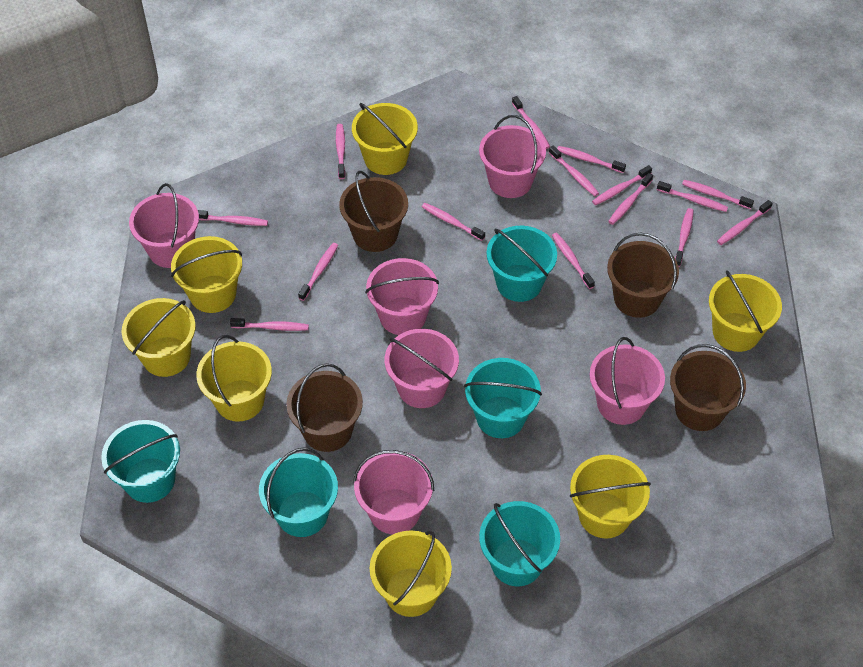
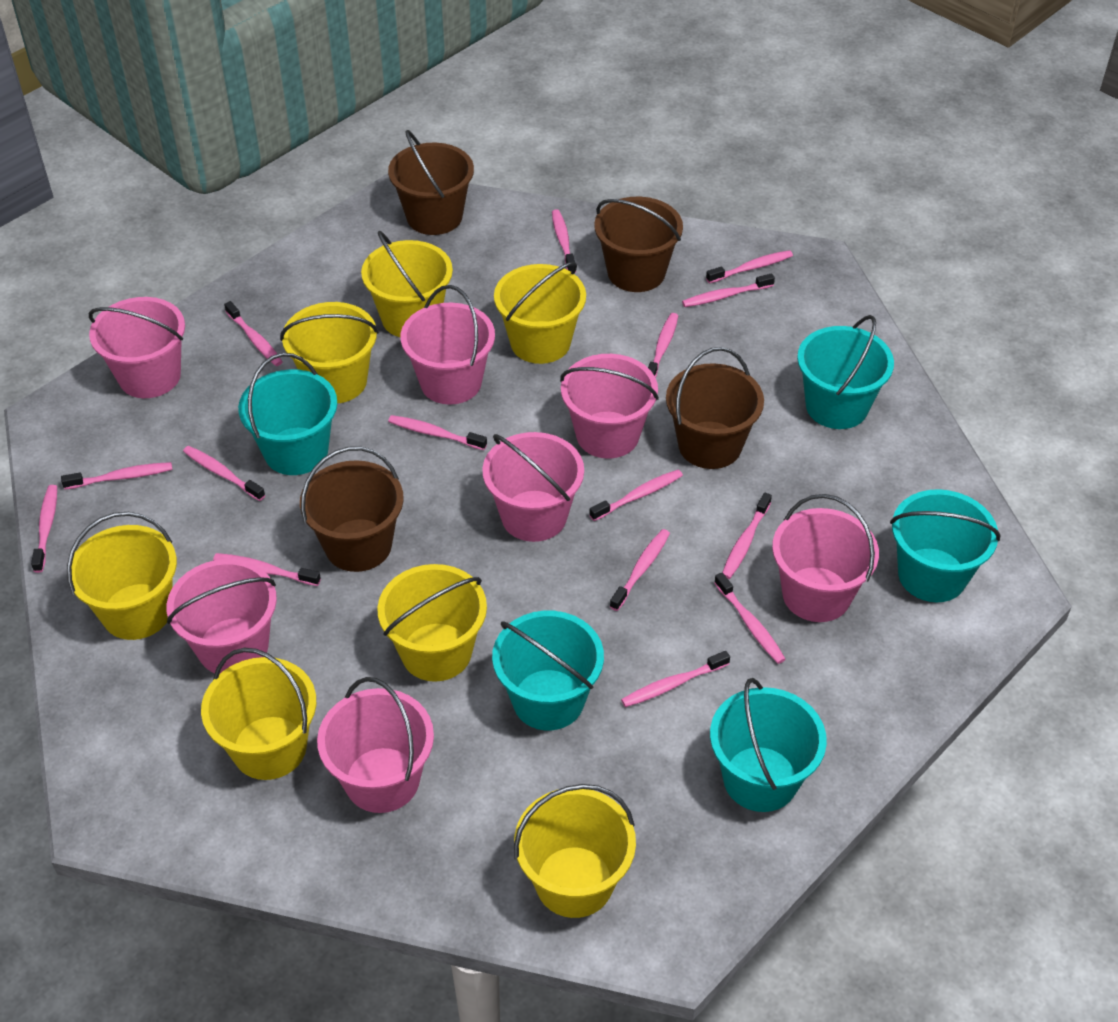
pink bucket: [129,183,199,268] [353,450,434,534] [365,258,439,335] [385,329,459,408] [479,115,546,198] [590,337,665,425] = 6 -> [89,297,185,398] [167,559,277,673] [317,677,434,813] [401,285,495,405] [482,432,584,542] [560,354,659,459] [772,494,879,622] = 7

